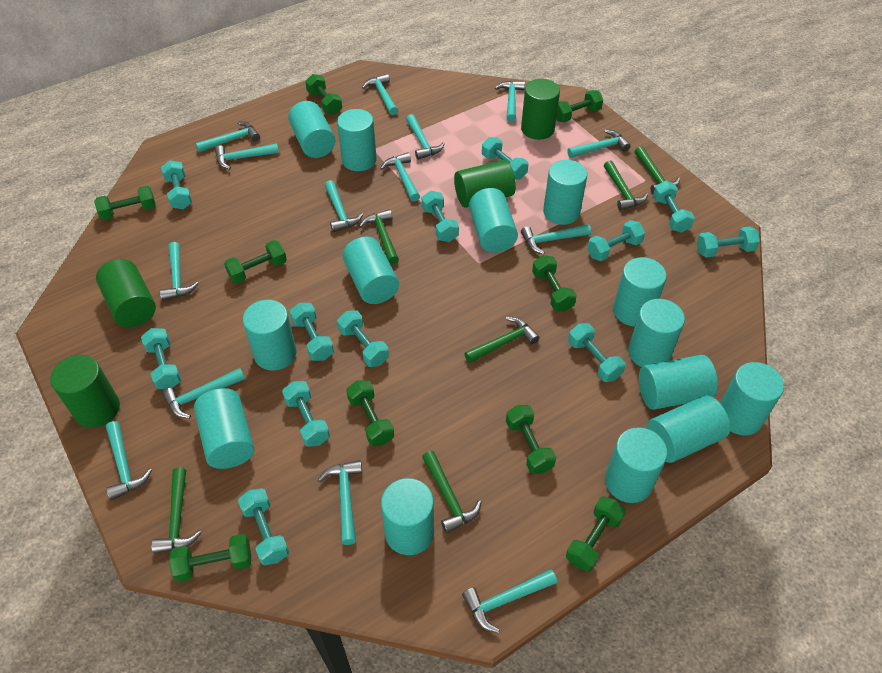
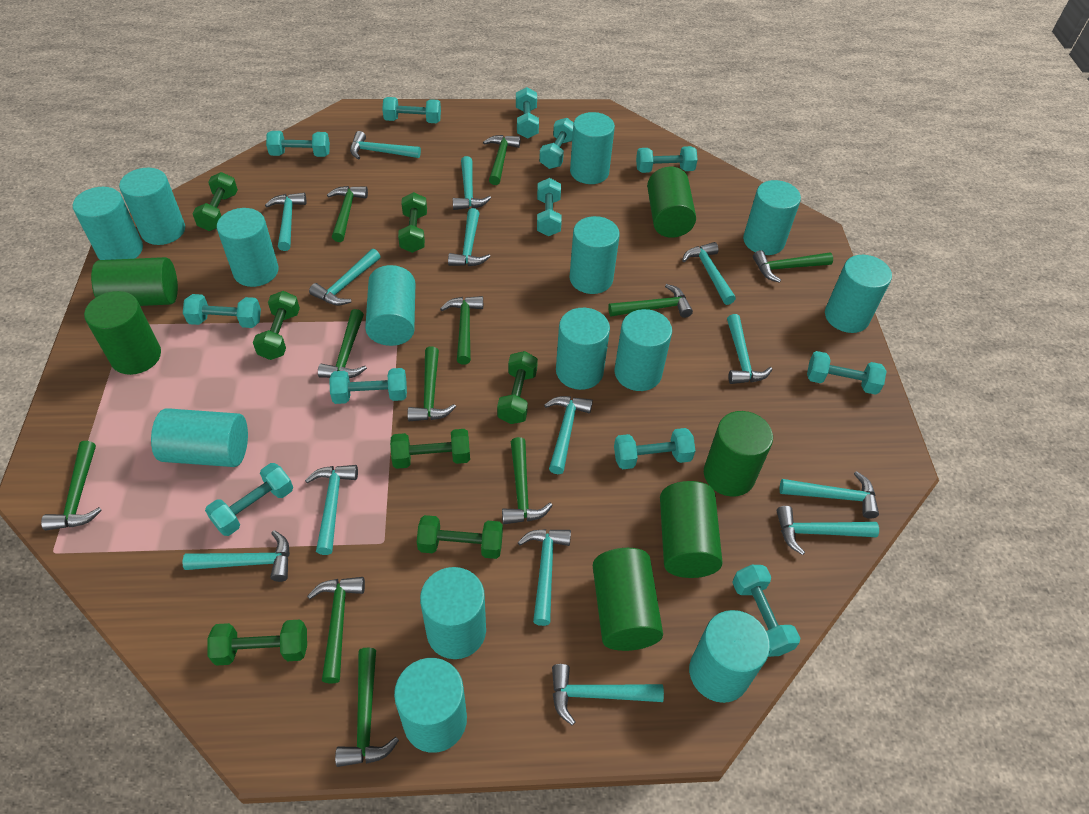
green cylinder: [50,355,120,428] [96,259,156,327] [454,160,516,208] [521,79,560,140] = 4 -> [84,291,161,375] [91,257,178,306] [593,548,663,651] [647,167,696,238] [660,481,723,578] [704,411,773,497] = 6
green dumbbell: [94,186,156,220] [169,534,251,582] [224,240,287,283] [305,74,342,115] [346,380,394,446] [506,405,556,474] [532,255,577,312] [556,90,603,122] [566,496,626,572] = 9 -> [192,172,238,231] [208,620,307,666] [253,291,300,360] [390,429,470,469] [398,192,427,253] [417,515,503,559] [497,351,538,424] = 7
green hammer: [151,467,202,554] [359,209,399,264] [422,451,481,534] [464,317,539,363] [604,160,648,211] [635,146,680,194] = 6 -> [41,441,102,531] [307,577,365,683] [318,309,367,378] [327,186,368,242] [335,647,399,767] [407,347,456,421] [440,296,483,365] [483,135,521,185] [502,437,553,524] [608,284,693,318] [753,250,833,283] = 11

